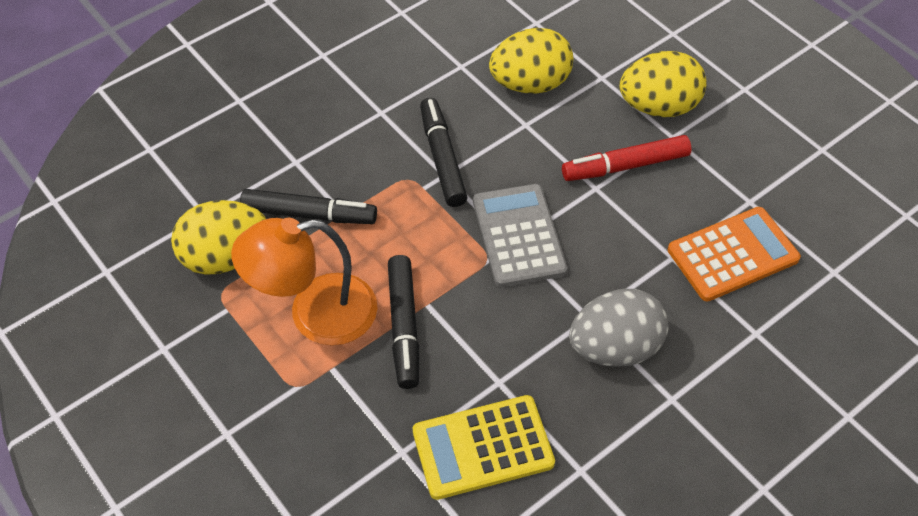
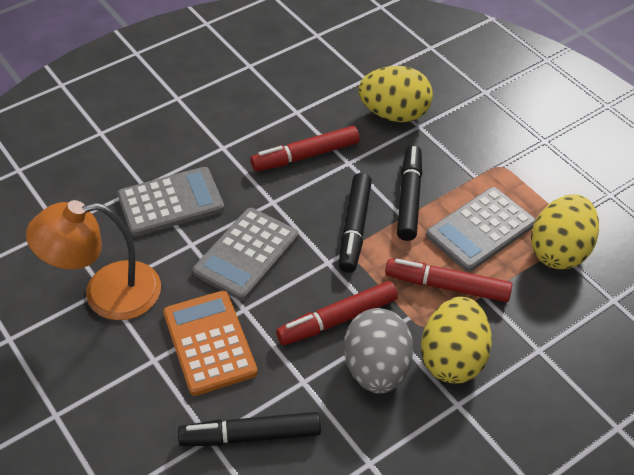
grey calculator: [473,184,567,287] = 1 -> [117,167,224,237] [193,208,299,301] [426,187,536,272] = 3
red marker: [562,135,692,181] = 1 -> [251,126,360,171] [276,281,398,345] [385,259,512,302] = 3
yellow calculator: [413,395,555,500] = 1 -> none = 0

